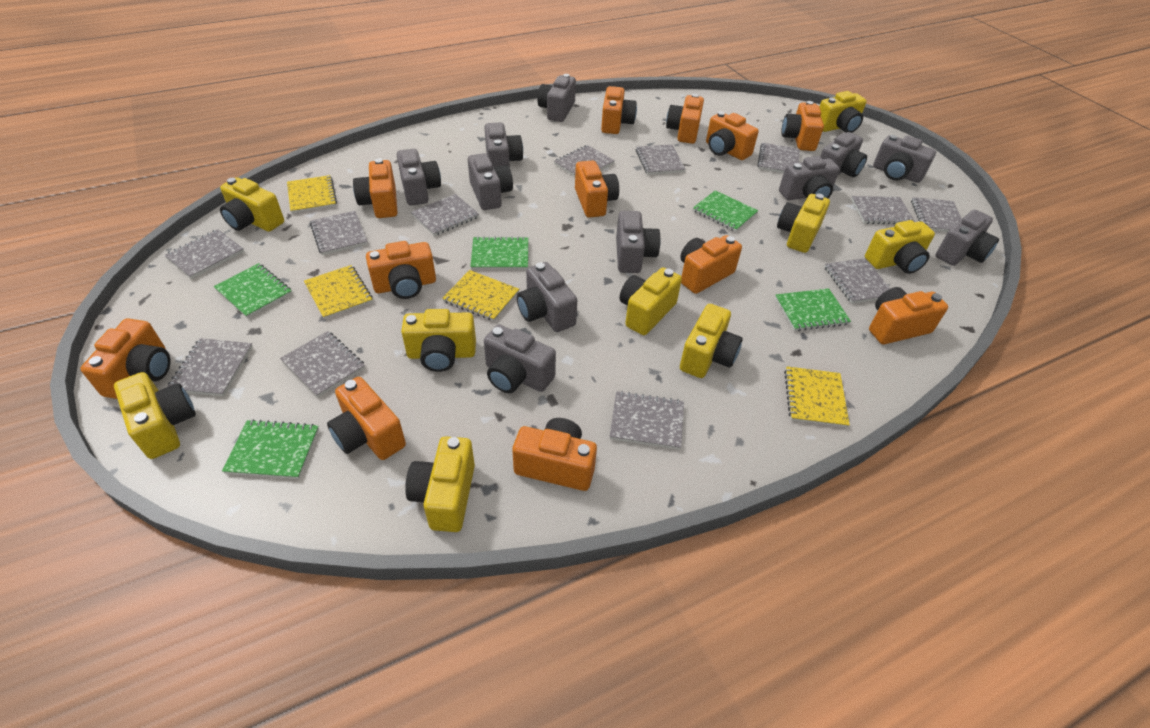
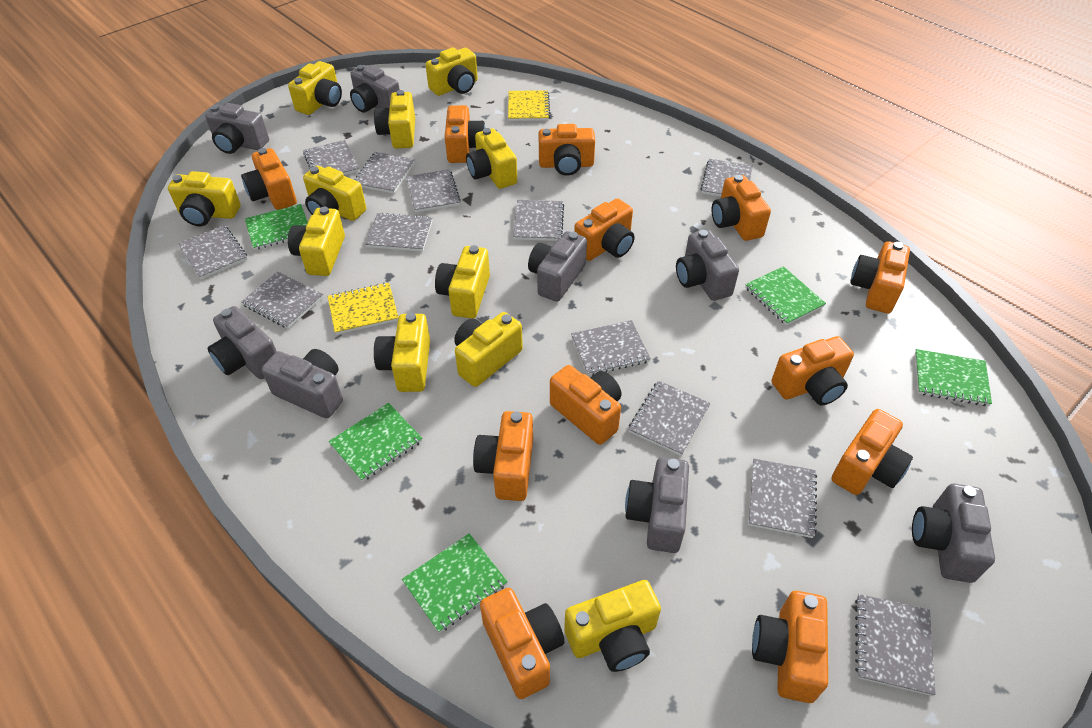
grey camera: [397,149,441,205] [468,153,513,210] [484,122,523,168] [484,325,556,393] [517,262,577,332] [537,74,576,122] [616,211,661,273] [779,156,840,200] [820,132,867,177] [873,135,936,183] [935,210,999,266] = 11 -> [205,103,269,154] [207,306,277,379] [261,349,343,418] [350,65,400,113] [528,231,587,302] [625,457,689,553] [676,230,739,301] [912,484,995,583] = 8
yellow camera: [114,372,196,459] [220,177,284,232] [401,309,476,372] [405,436,475,532] [620,268,682,335] [680,304,743,378] [777,194,830,253] [819,91,867,133] [865,220,935,274] = 9 -> [168,171,241,226] [288,61,342,115] [288,207,345,276] [303,166,366,221] [374,90,415,149] [374,313,430,392] [426,48,478,96] [435,245,490,318] [454,312,523,387] [466,128,517,189] [564,580,661,672] = 11
yellow notebook: [287,175,337,213] [304,265,373,319] [442,270,519,321] [784,366,850,428] = 4 -> [328,282,398,335] [508,90,550,121] = 2

